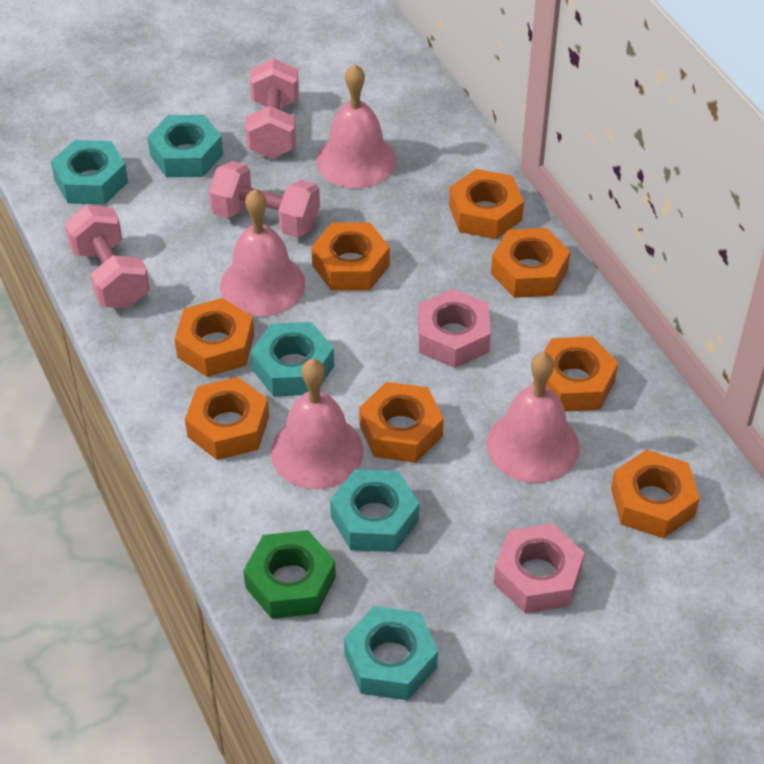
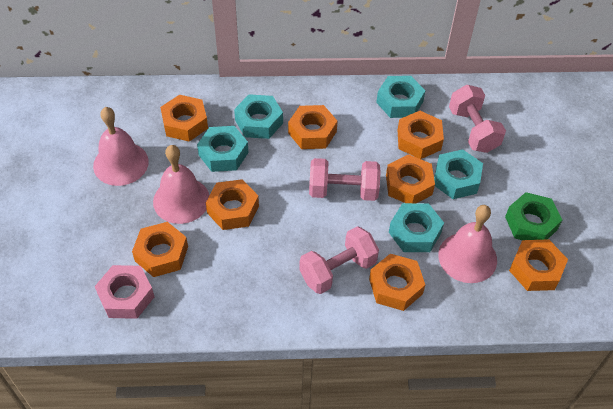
pink bell: [220,189,305,316] [271,359,364,489] [317,64,396,188] [487,353,579,483] = 4 -> [93,107,149,186] [153,145,209,224] [438,205,497,283] = 3
pink nut: [418,289,491,368] [494,524,584,613] = 2 -> [95,265,154,319] = 1

